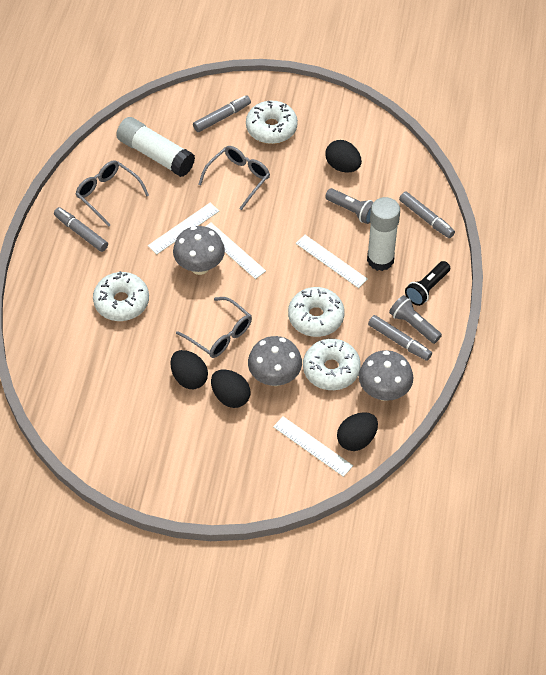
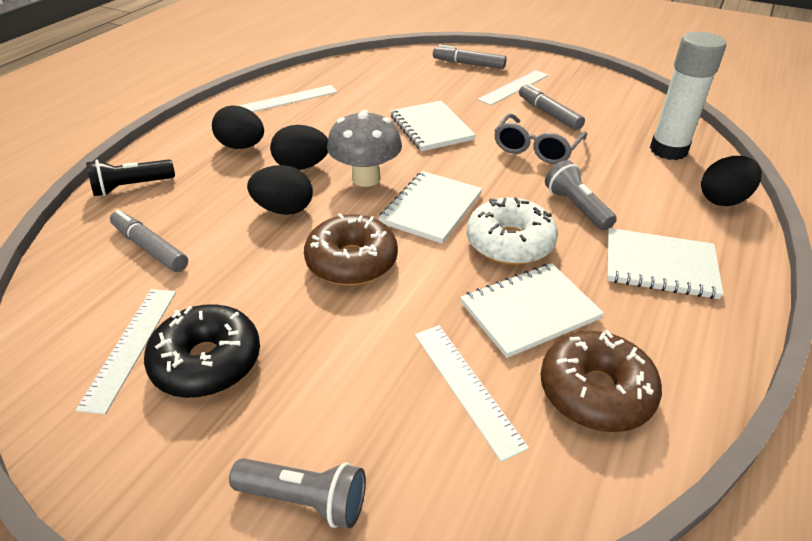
black donut: none = 0 -> [144,304,260,398] = 1
brown donut: none = 0 -> [304,213,398,285] [540,330,662,432] = 2
grey glasses: [76,160,149,227] [176,297,252,358] [198,146,270,210] = 3 -> [494,114,587,164] = 1
grey marker: [54,207,108,252] [193,95,251,132] [368,315,432,361] [399,192,455,238] = 4 -> [110,210,188,272] [433,45,507,69] [519,83,585,130] = 3
grey mushroom: [173,226,225,275] [248,336,302,386] [359,350,413,401] = 3 -> [327,110,402,187] = 1
white donut: [93,271,149,321] [246,101,298,144] [288,287,344,337] [303,339,361,390] = 4 -> [467,197,558,265] = 1
white glue stick: [116,117,195,177] [367,197,400,271] = 2 -> [650,32,726,160] = 1
white notebook: none = 0 -> [378,171,482,244] [390,101,476,151] [460,263,604,358] [607,228,724,299] = 4

